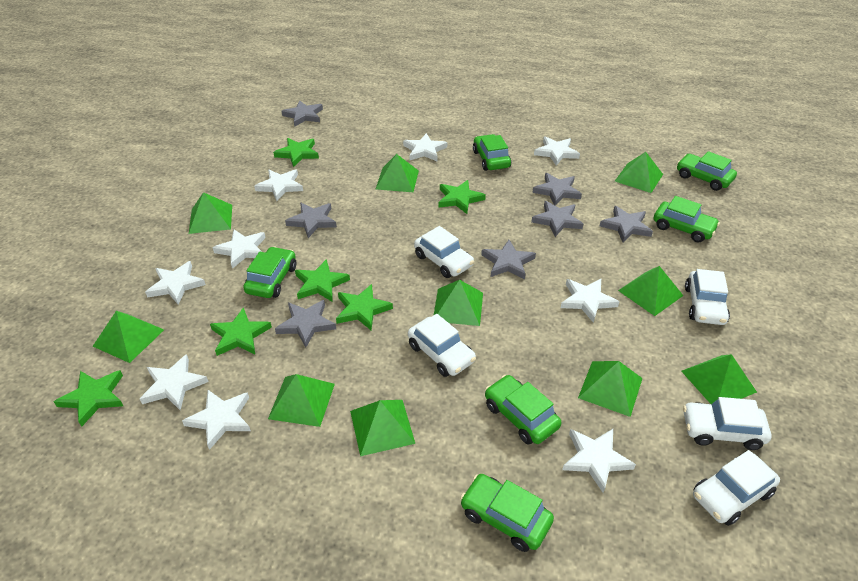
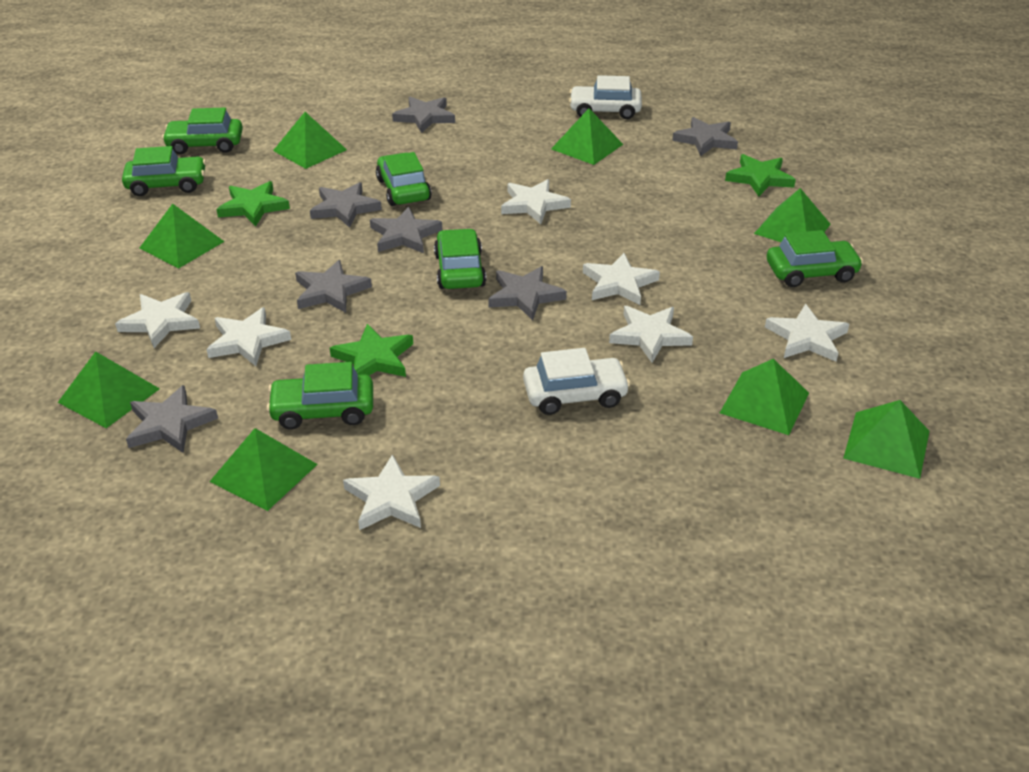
green pyramid: [93,311,164,363] [189,192,232,234] [268,374,335,427] [350,400,415,456] [376,154,419,192] [434,280,483,326] [578,361,643,417] [615,152,663,193] [618,266,683,316] [681,354,757,404] = 10 -> [57,351,160,428] [139,204,225,268] [209,428,318,511] [273,112,347,169] [551,108,623,165] [720,359,809,435] [754,188,831,242] [843,400,929,479] = 8
green star: [54,370,123,427] [210,307,272,356] [273,138,319,167] [295,259,350,302] [336,284,393,330] [438,180,486,214] = 6 -> [216,181,290,227] [330,324,413,377] [725,154,796,196] = 3
white car: [408,314,476,377] [414,226,474,278] [683,397,772,450] [685,269,730,325] [693,450,780,526] = 5 -> [523,348,630,415] [569,75,642,119] = 2
white star: [140,354,209,410] [145,261,206,305] [182,390,251,450] [213,229,266,269] [254,170,303,201] [403,133,447,161] [534,136,580,166] [561,279,619,323] [562,429,636,493] = 9 -> [115,292,200,348] [206,307,291,366] [343,454,440,530] [501,179,571,224] [583,253,660,305] [609,306,693,363] [765,304,849,362] = 7

